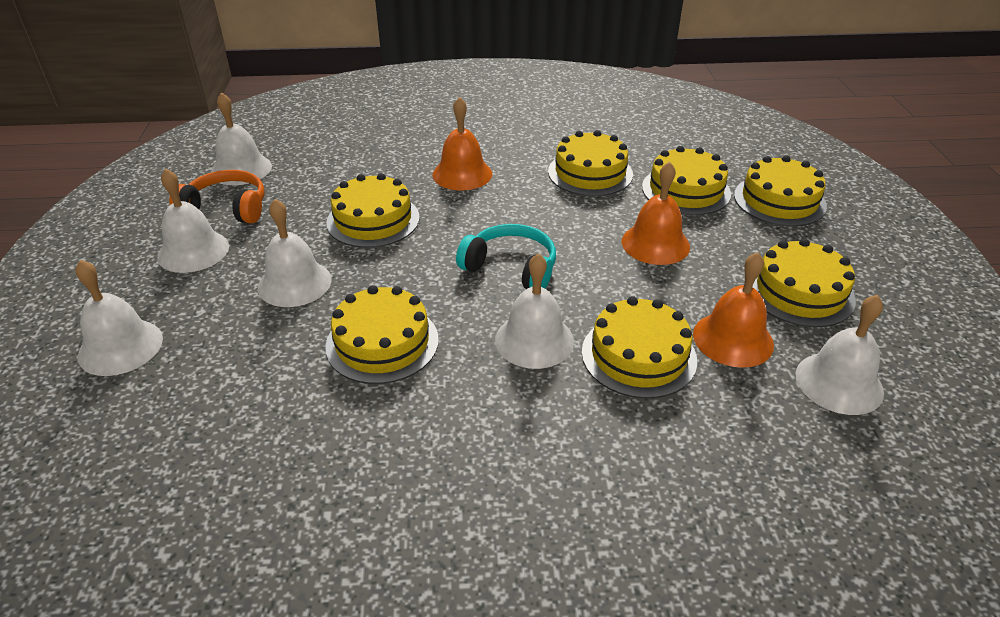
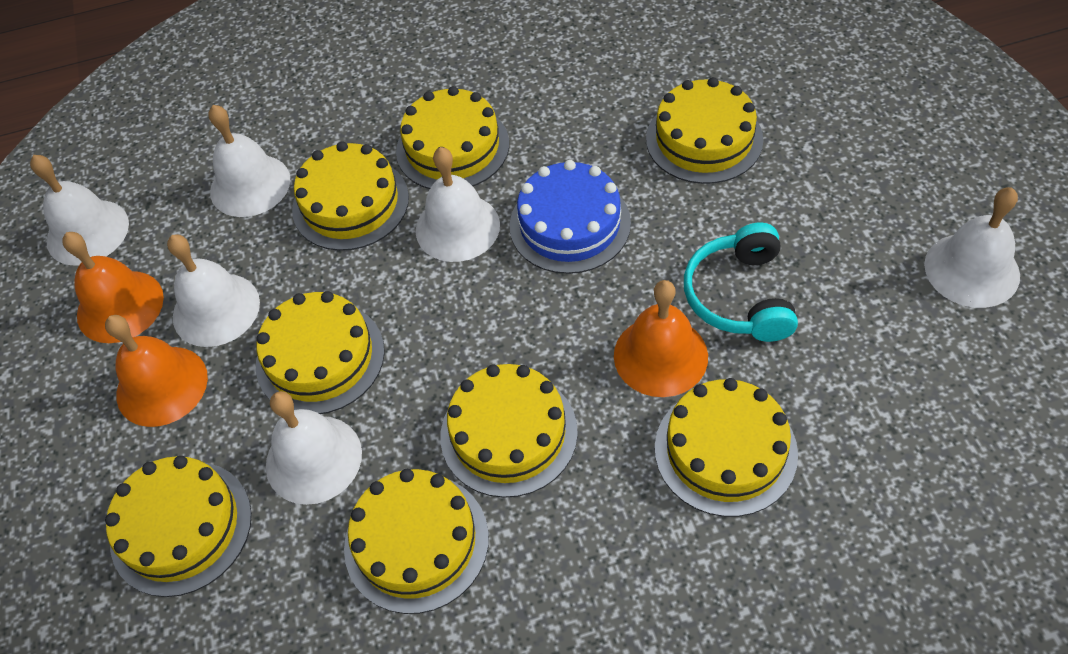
blue cake: none = 0 -> [510,160,631,274] = 1
orange headphones: [169,170,264,224] = 1 -> none = 0
yellow cake: [325,285,439,384] [326,173,420,248] [548,130,633,196] [582,296,697,399] [642,146,731,215] [734,155,827,226] [752,239,856,327] = 7 -> [105,456,252,597] [256,291,385,414] [292,141,409,251] [344,469,489,614] [396,86,509,189] [440,364,578,498] [646,77,764,184] [655,378,798,517] = 8

